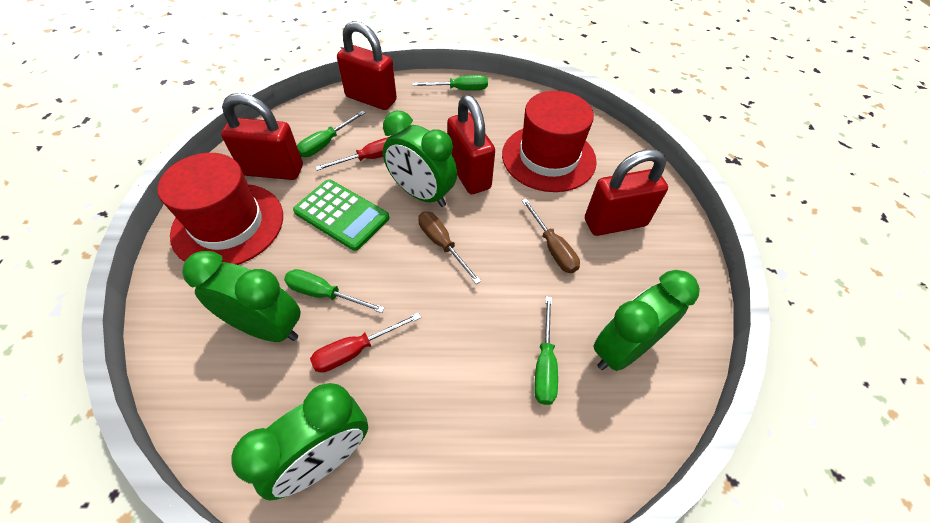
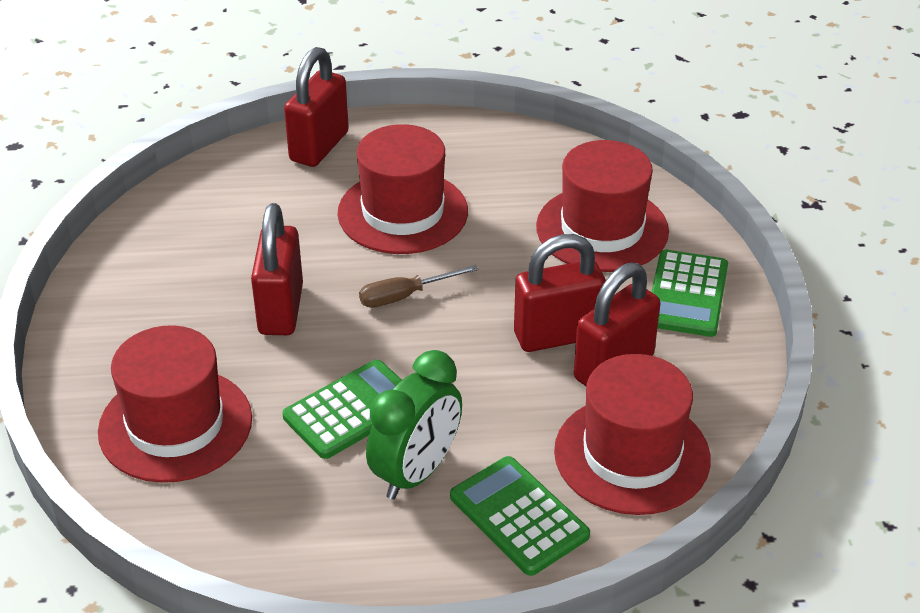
brown screwdriver: [418,212,481,284] [522,199,580,273] = 2 -> [359,265,478,308] = 1
green calculator: [293,179,389,251] = 1 -> [282,360,402,459] [450,456,590,576] [651,250,728,337] = 3
green clock: [182,251,300,342] [231,383,368,500] [383,111,457,207] [593,270,700,371] = 4 -> [366,350,462,500] = 1
green screwdriver: [284,269,385,313] [297,110,366,157] [412,75,488,90] [534,296,558,405] = 4 -> none = 0
red hat: [157,153,283,265] [502,91,597,192] = 2 -> [98,325,252,483] [338,124,468,254] [536,140,669,272] [554,354,711,515] = 4
red screwdriver: [310,312,421,372] [315,137,389,171] = 2 -> none = 0

